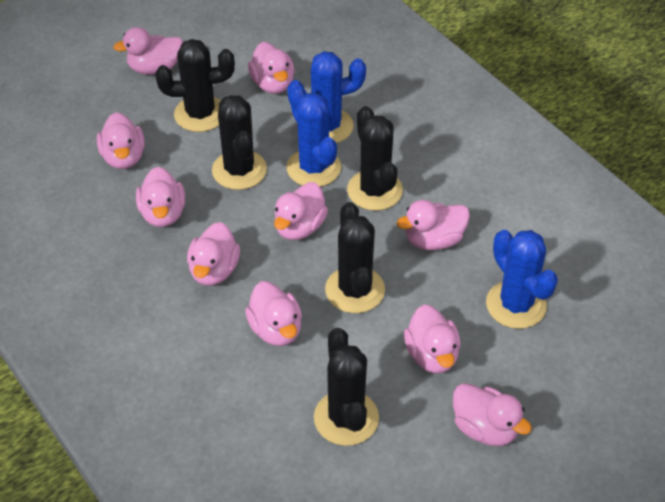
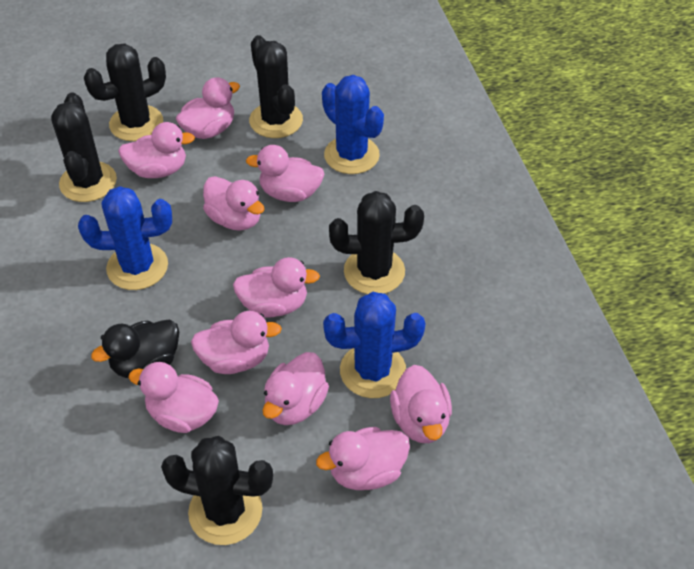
black duck: none = 0 -> [91,320,179,378] = 1

